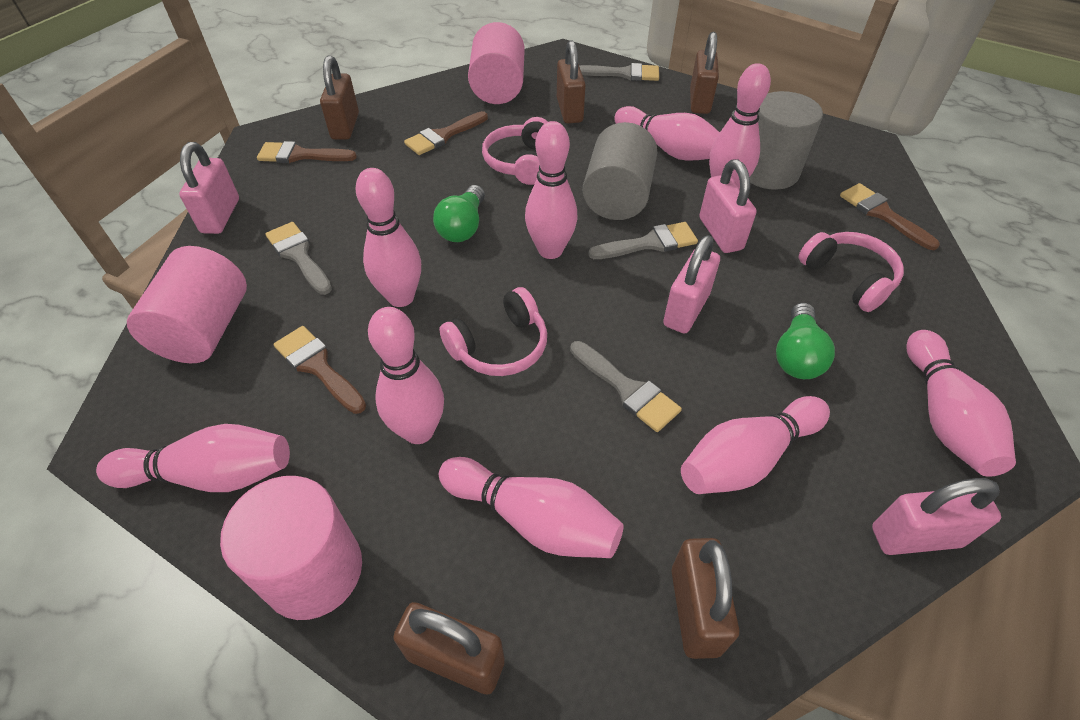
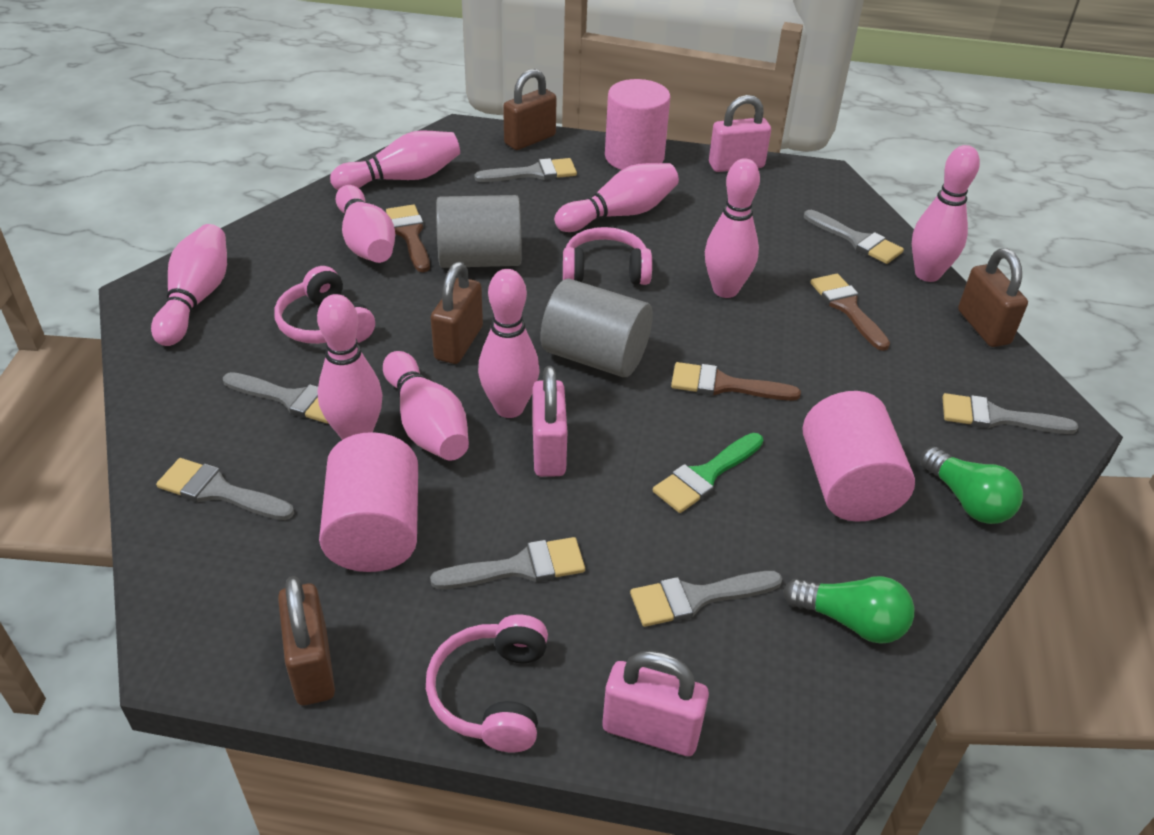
brown brush: [257,141,357,163] [274,326,366,414] [404,111,488,155] [840,183,940,250] = 4 -> [386,205,430,272] [671,362,801,401] [810,274,890,351] = 3
brown padlock: [320,55,359,140] [393,602,505,694] [557,40,586,123] [672,538,739,659] [690,32,719,114] = 5 -> [278,576,335,705] [431,262,483,364] [503,69,557,150] [958,248,1028,347] = 4
green brush: none = 0 -> [653,433,763,513] = 1
grey brush: [265,222,332,295] [570,341,682,432] [579,63,659,81] [588,222,698,259] = 4 -> [156,458,294,520] [223,372,329,424] [430,537,585,589] [474,158,577,182] [630,571,783,627] [804,210,904,264] [942,393,1078,434] = 7
pink padlock: [179,142,239,234] [663,235,720,334] [699,159,757,253] [872,478,1001,555] = 4 -> [533,366,567,477] [603,651,709,756] [709,95,771,172] = 3

